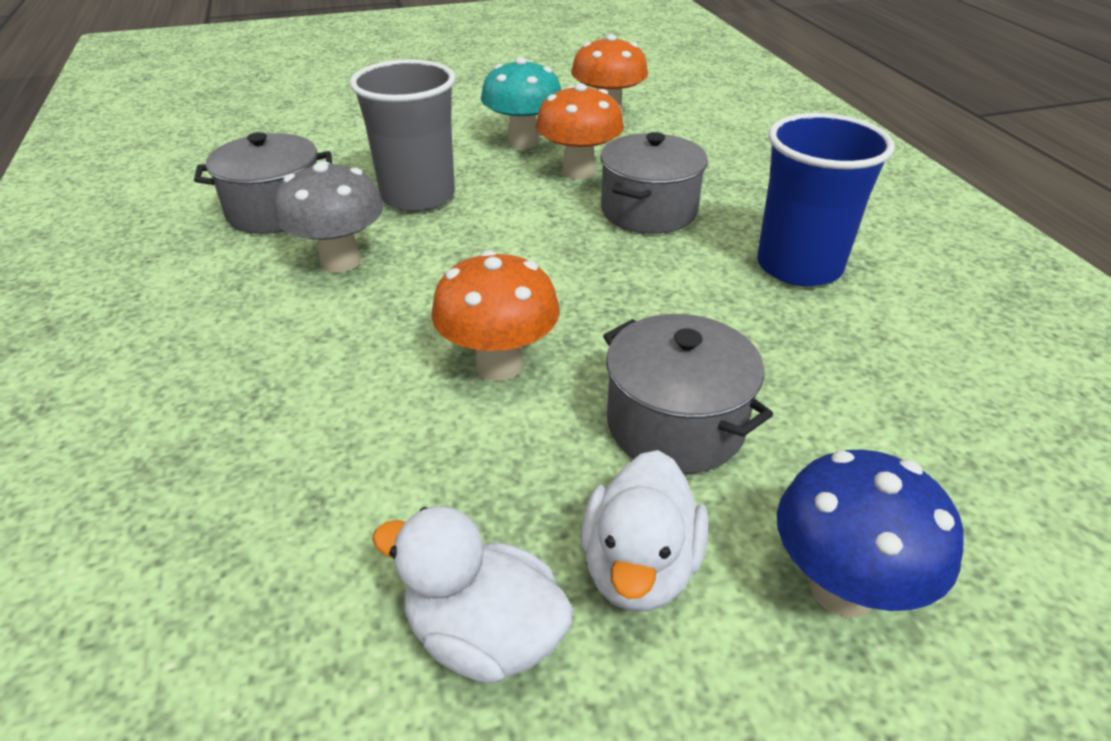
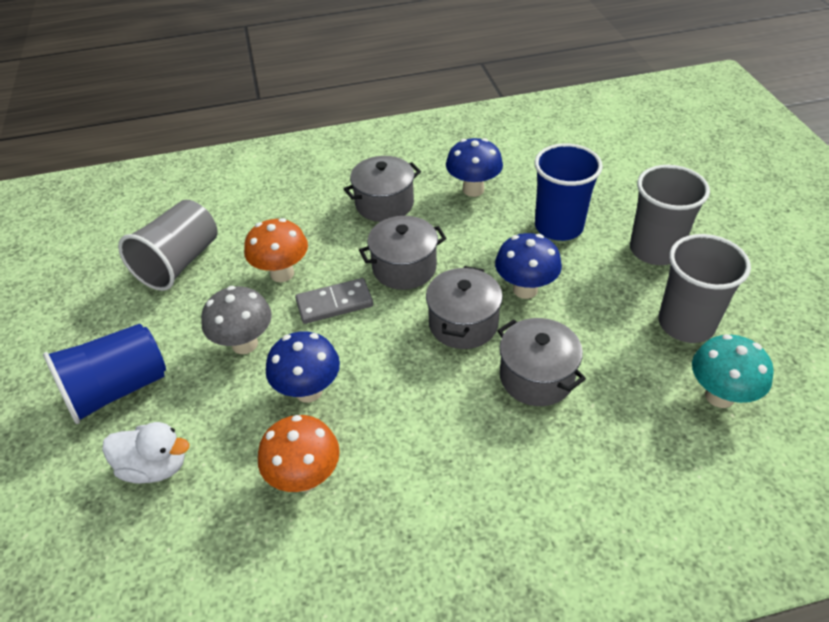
blue cup: [757,113,895,286] = 1 -> [43,324,166,424] [534,143,603,241] = 2
blue mushroom: [777,449,964,618] = 1 -> [266,331,340,403] [446,138,503,197] [495,233,562,299] = 3
grey cup: [350,59,456,212] = 1 -> [118,200,217,291] [630,165,710,265] [658,234,751,343] = 3
grey domino: none = 0 -> [295,278,373,324] = 1
grey pot: [194,132,332,234] [600,132,708,234] [603,314,773,474] = 3 -> [344,156,421,222] [359,216,447,290] [426,266,503,349] [497,318,586,406] = 4
orange mushroom: [431,250,560,381] [536,83,624,180] [571,34,648,113] = 3 -> [244,218,308,282] [258,415,340,492] = 2
white duck: [372,506,574,684] [581,450,708,612] = 2 -> [102,422,189,484] = 1

